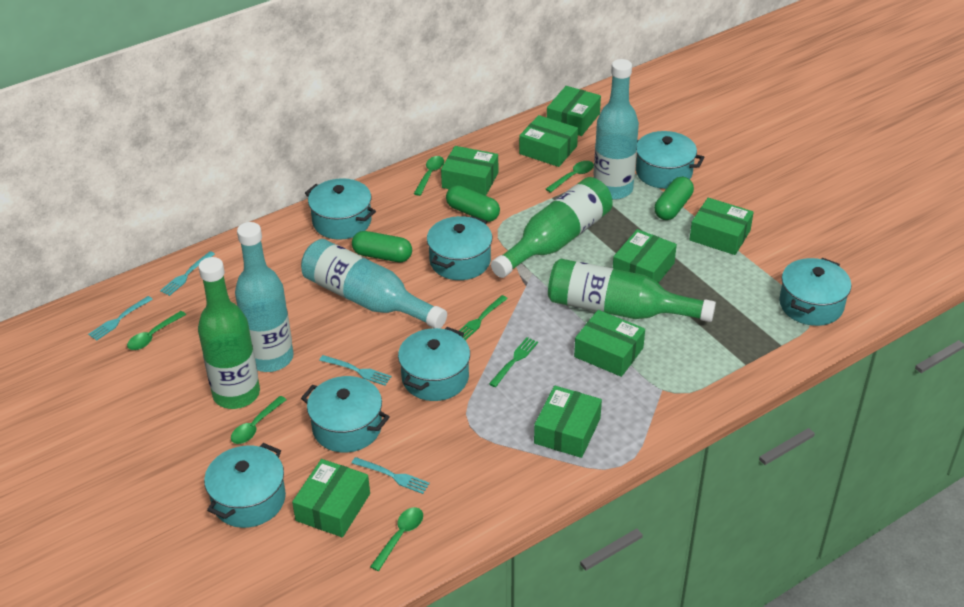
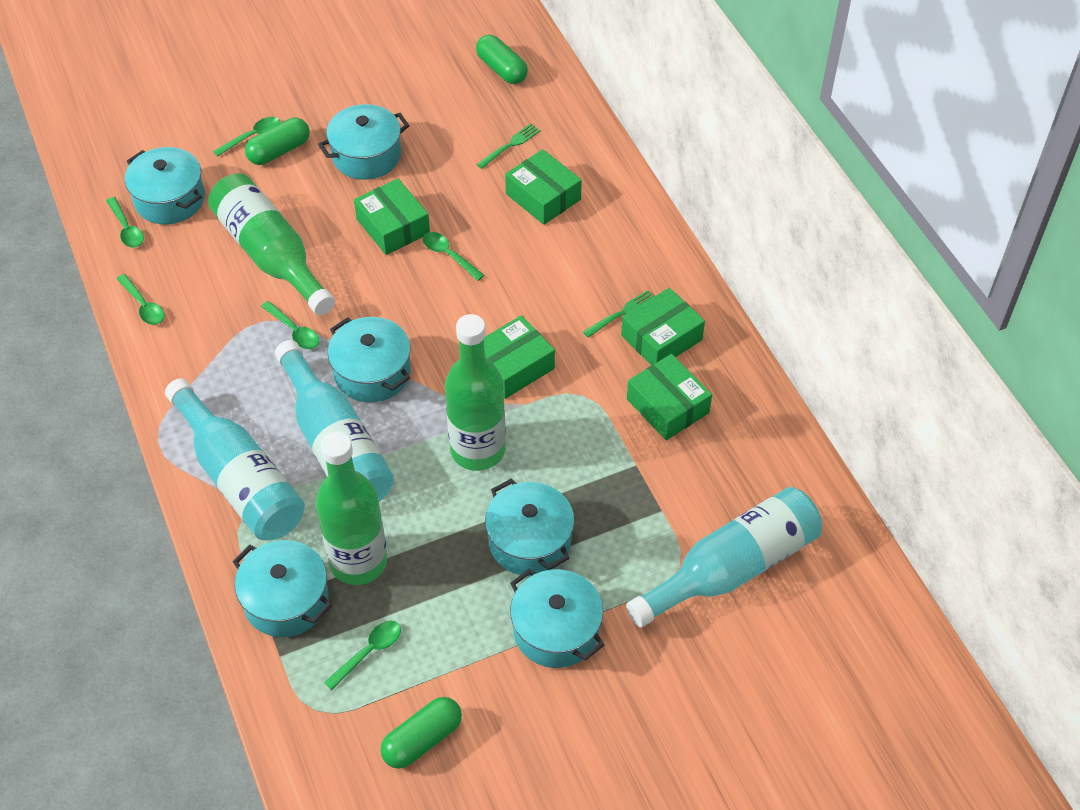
green box: [292,459,370,537] [441,146,498,196] [519,115,578,167] [534,386,602,458] [547,86,601,136] [574,310,645,377] [613,229,677,283] [689,198,754,255] = 8 -> [354,178,430,255] [484,315,555,399] [505,149,582,225] [621,288,705,365] [627,354,712,440] = 5
green spoon: [127,311,186,350] [231,396,287,444] [370,507,423,571] [414,156,444,196] [546,161,594,193] = 5 -> [106,197,144,248] [117,274,165,325] [213,117,280,157] [261,301,319,349] [324,621,401,690] [423,232,484,281] = 6
turquoise fork: [88,296,153,341] [160,251,215,296] [319,355,392,386] [352,457,430,494] = 4 -> none = 0
turquoise pot: [204,443,286,528] [301,376,390,453] [305,178,376,240] [398,327,470,401] [427,216,492,280] [636,131,705,189] [779,258,851,326] = 7 -> [125,147,205,224] [233,540,332,637] [318,104,410,180] [328,317,411,403] [485,478,575,576] [510,569,604,668] = 6

